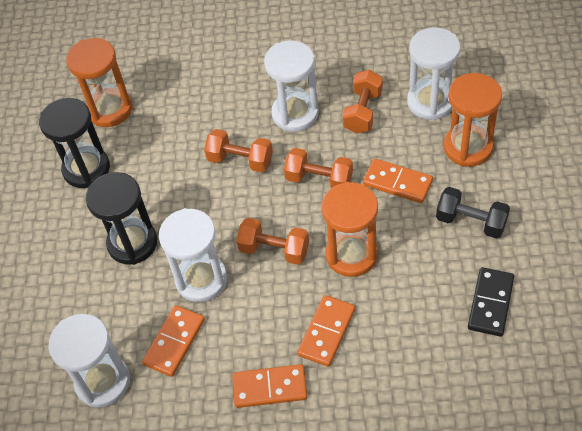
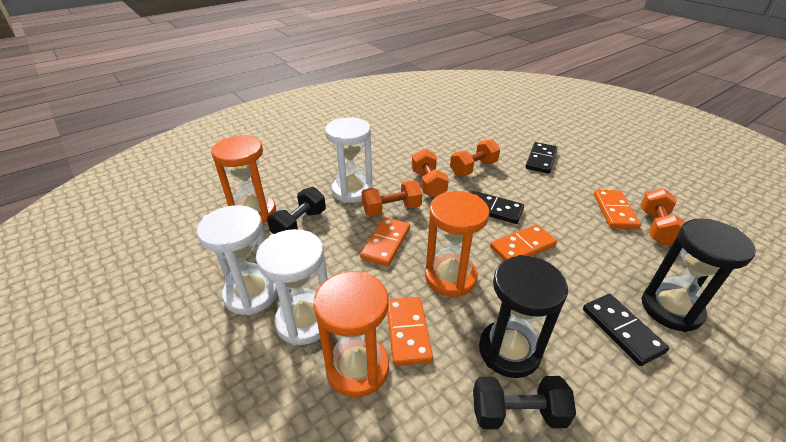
black domino: [468,267,514,337] = 1 -> [470,190,524,224] [526,142,557,174] [583,294,669,366] = 3
black dumbbell: [436,187,510,239] = 1 -> [267,187,326,234] [473,376,576,429] = 2
white hourglass: [48,314,130,408] [159,208,227,302] [264,41,319,132] [407,28,460,120] = 4 -> [197,205,278,315] [256,229,328,345] [325,117,373,203] = 3

